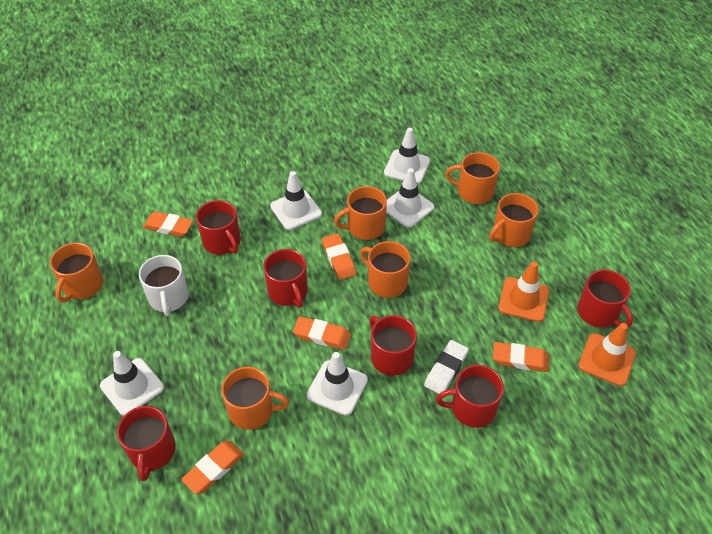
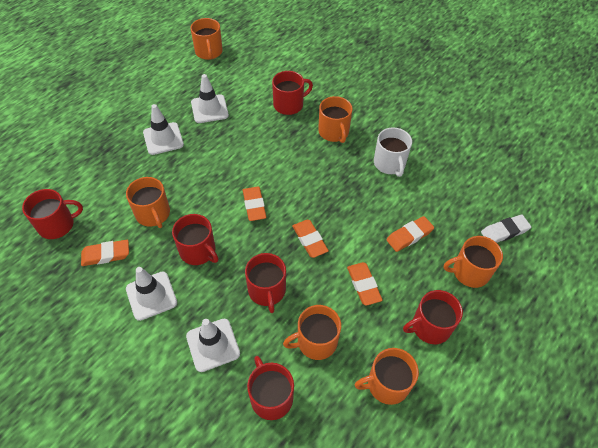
orange traffic cone: [498,262,549,322] [578,323,636,386] = 2 -> none = 0
white traffic cone: [100,351,164,416] [270,171,322,230] [307,352,368,416] [384,128,430,184] [386,168,435,228] = 5 -> [126,267,177,321] [143,104,184,155] [186,319,240,372] [191,74,229,123] = 4

